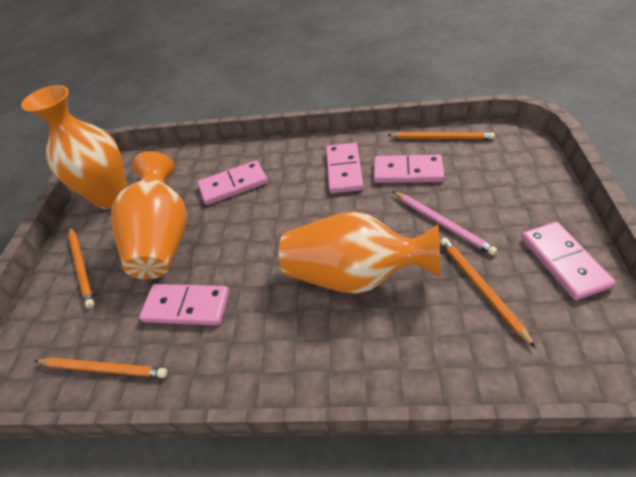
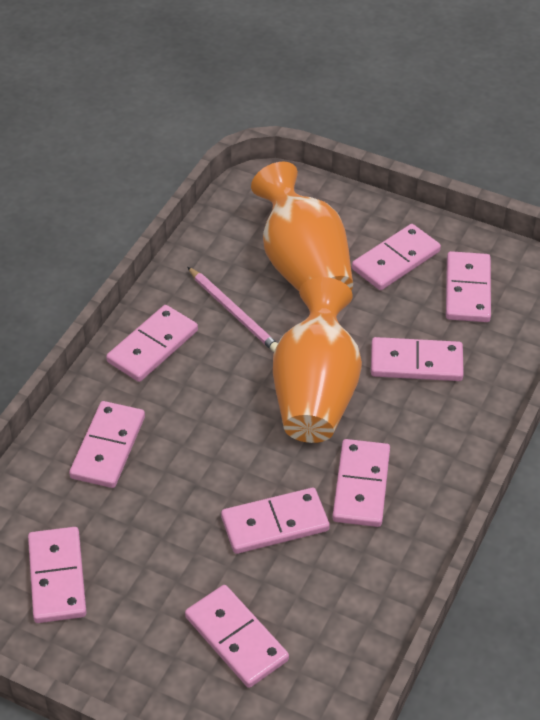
orange pencil: [35,358,167,378] [68,226,94,308] [387,132,495,140] [440,238,536,348] = 4 -> none = 0
orange vase: [21,85,127,209] [111,151,187,279] [279,211,440,294] = 3 -> [251,162,353,291] [273,277,362,443] = 2
pink domino: [139,284,229,326] [197,160,268,205] [326,143,363,193] [374,155,444,183] [521,222,615,300] = 5 -> [28,527,87,623] [69,401,145,488] [106,305,198,382] [185,585,289,688] [221,488,330,554] [332,439,390,527] [352,224,441,290] [371,337,464,381] [446,251,491,322] = 9

